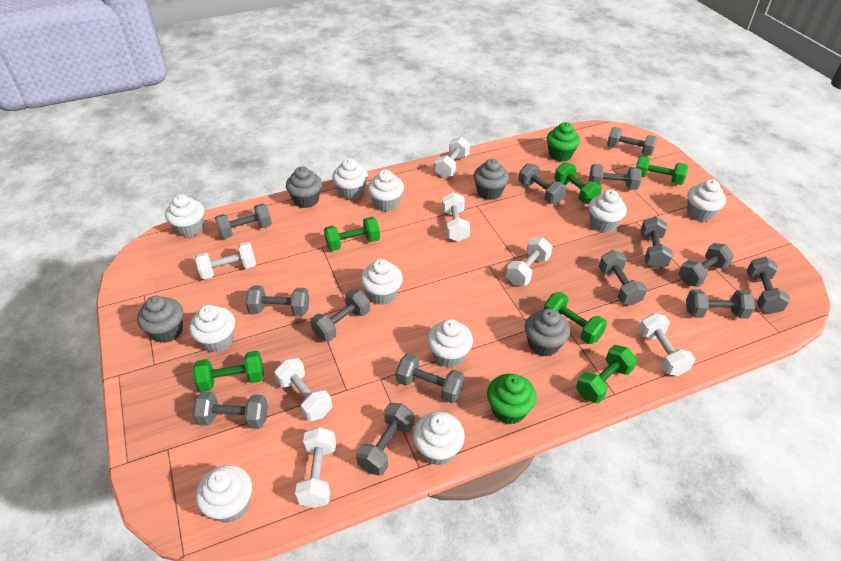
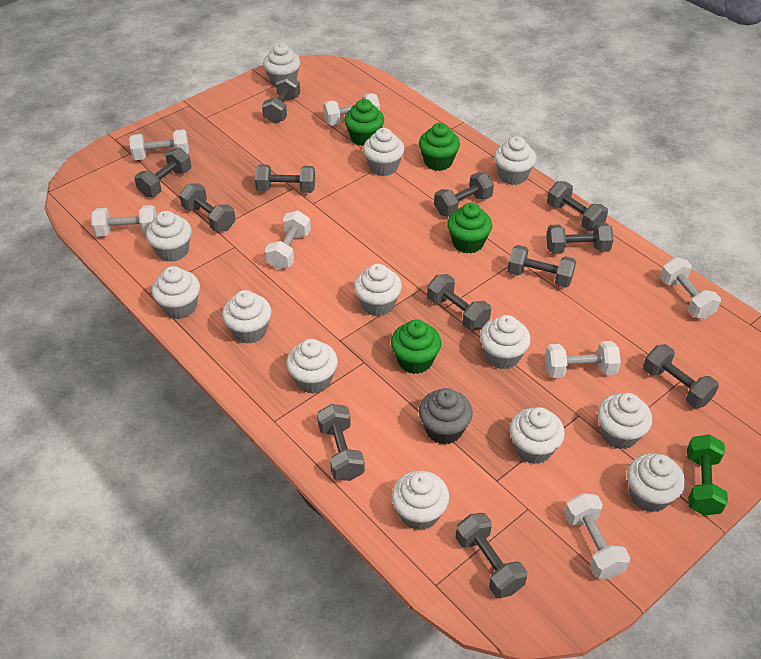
green cupcake: [487,374,537,425] [547,122,580,162] = 2 -> [344,99,384,146] [391,319,441,374] [419,123,460,171] [447,203,492,253] = 4
green dumbbell: [193,351,264,392] [324,217,380,251] [544,292,607,344] [554,162,602,204] [576,345,637,403] [636,156,688,185] = 6 -> [687,434,728,516] = 1
grey cupcake: [137,296,183,343] [286,166,322,208] [473,159,509,200] [525,308,570,356] = 4 -> [419,388,473,445] = 1
grey dumbbell: [192,391,268,429] [215,203,272,239] [246,285,309,316] [310,289,370,342] [356,403,414,476] [396,353,465,403] [519,163,567,204] [589,164,642,190] [599,250,647,305] [607,127,657,156] [640,217,673,269] [679,243,734,287] [686,289,755,318] [747,257,790,314] = 14 -> [134,148,191,197] [180,184,236,232] [255,164,315,193] [262,75,300,123] [317,404,365,481] [427,274,491,331] [434,172,494,217] [455,513,527,598] [507,245,576,288] [546,223,614,254] [547,181,608,231] [643,344,719,408] = 12
white cupcake: [165,194,204,237] [189,305,235,352] [196,465,252,523] [332,158,368,200] [361,259,403,305] [368,170,404,211] [413,412,465,465] [427,319,473,368] [589,190,627,233] [687,179,726,222] = 10 -> [146,211,192,262] [151,266,200,319] [222,290,271,344] [263,43,300,86] [286,339,338,394] [354,264,402,316] [363,128,404,176] [392,470,449,530] [480,315,531,369] [494,136,536,185] [510,407,565,464] [597,393,652,449] [627,453,685,512] = 13

